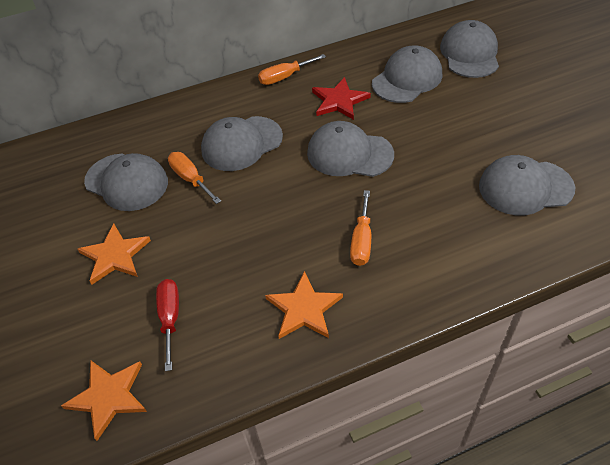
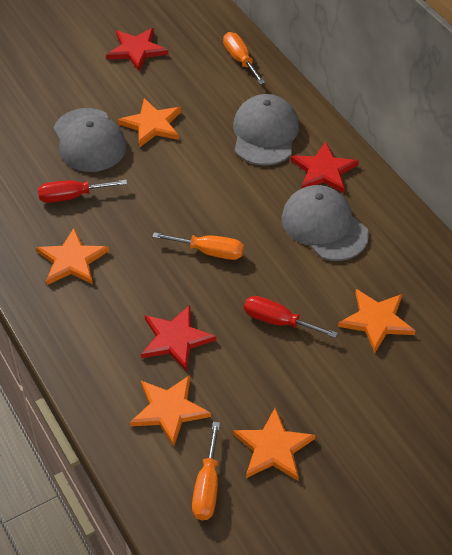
grey cap: [84,153,168,211] [201,116,283,171] [307,121,394,177] [372,45,442,103] [440,20,499,78] [479,155,575,215] = 6 -> [53,108,126,172] [233,94,299,165] [282,185,369,261] = 3
orange star: [61,360,147,441] [78,223,151,285] [265,271,343,339] = 3 -> [36,228,109,285] [118,98,181,148] [130,375,211,447] [233,407,316,481] [338,289,416,353] = 5
red screwdriver: [156,279,179,371] = 1 -> [38,180,127,203] [244,296,338,338] = 2
red star: [312,77,371,120] = 1 -> [106,28,168,71] [141,305,216,372] [291,142,359,193] = 3

